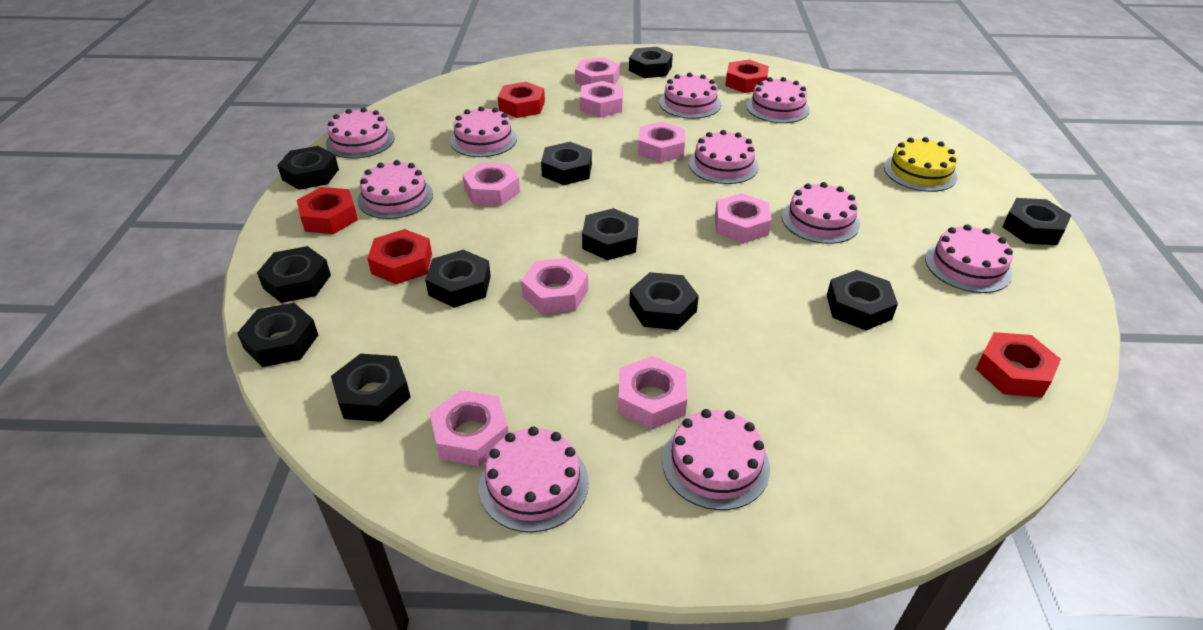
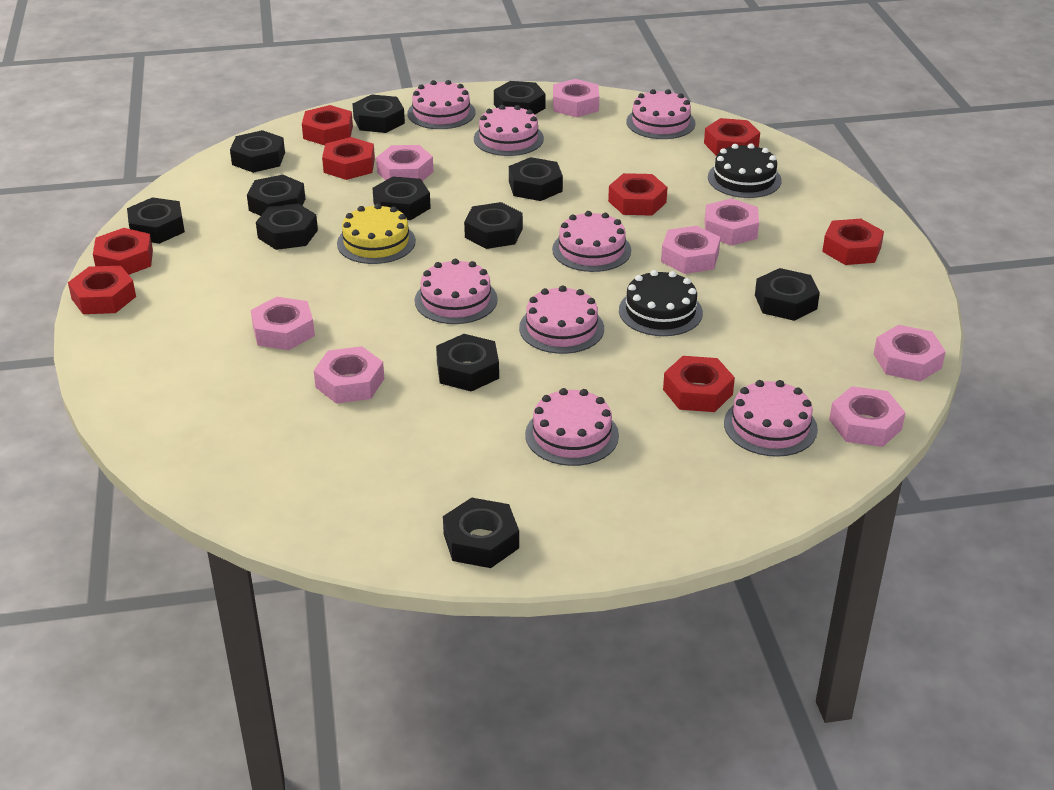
black cake: none = 0 -> [619,270,703,336] [708,143,782,198] = 2
black nut: [237,303,318,367] [257,246,331,303] [277,146,339,190] [331,354,411,422] [425,250,491,308] [541,142,592,185] [582,208,639,260] [629,47,673,78] [629,272,699,330] [827,270,898,330] [1003,198,1071,245] = 11 -> [127,197,185,244] [230,130,285,173] [247,175,305,216] [256,203,318,250] [352,95,405,133] [372,176,431,220] [436,334,499,392] [443,497,519,568] [464,202,523,249] [494,81,546,114] [509,157,563,201] [755,268,820,321] = 12
pink cake: [326,107,394,159] [357,160,433,219] [450,106,517,157] [479,426,589,532] [659,73,721,119] [662,409,770,510] [689,130,759,184] [746,77,810,123] [782,182,860,244] [925,224,1013,293] = 10 -> [407,80,476,129] [415,259,498,324] [474,105,544,156] [519,285,604,354] [525,388,619,466] [552,211,631,272] [626,89,695,139] [724,380,818,457] = 8
red nut: [297,187,358,234] [367,229,432,284] [498,82,545,118] [725,60,769,93] [976,332,1061,397] = 5 -> [68,266,136,314] [93,228,153,275] [302,105,353,145] [322,137,375,180] [608,173,667,216] [663,356,735,412] [704,118,760,156] [822,219,884,265] = 8

